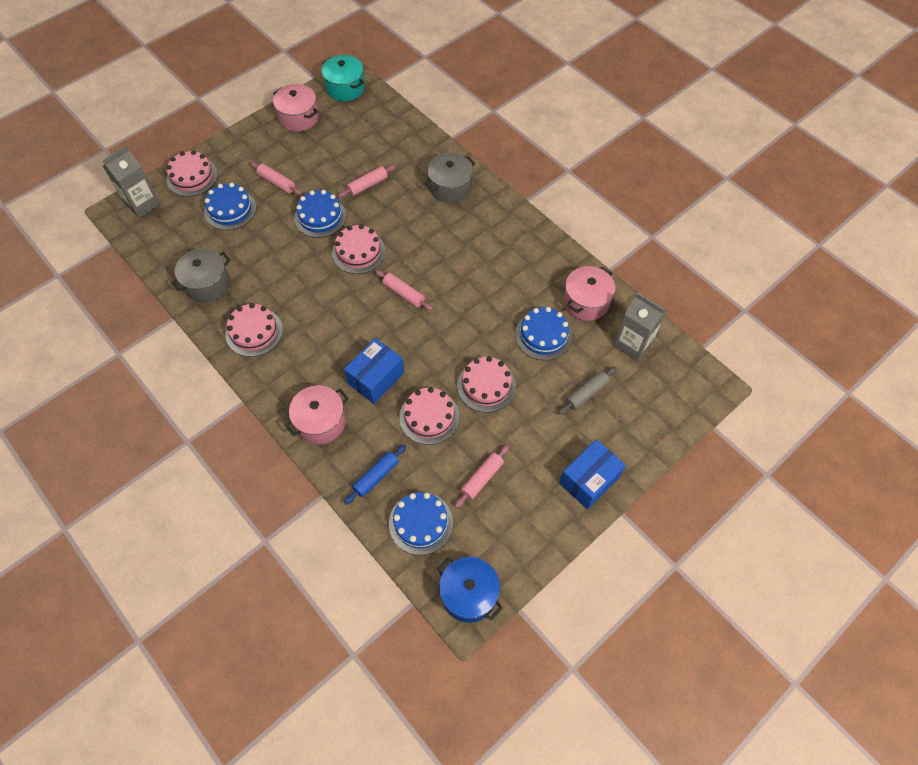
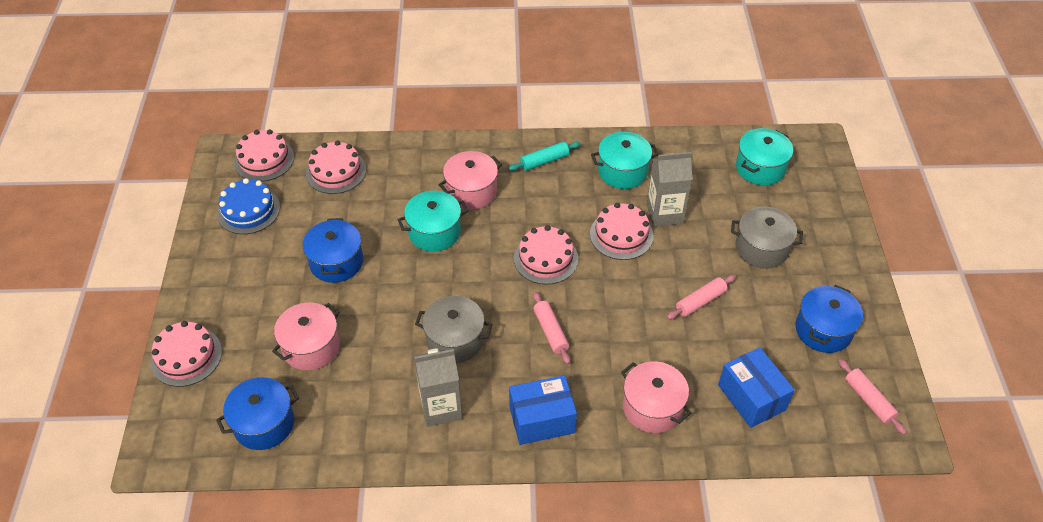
blue cake: [204,183,256,230] [294,190,346,238] [389,492,453,555] [515,307,572,360] = 4 -> [217,178,280,234] = 1
blue pot: [437,557,503,623] = 1 -> [216,377,299,450] [303,218,363,283] [795,285,863,353] = 3
blue rolling pin: [344,445,406,505] = 1 -> none = 0
grey rolling pin: [558,367,617,415] = 1 -> none = 0
pink rolling pin: [250,162,302,195] [338,165,396,198] [375,270,433,311] [455,445,509,508] = 4 -> [533,291,570,364] [667,275,736,320] [838,359,907,435] = 3
turquoise pot: [322,55,365,101] = 1 -> [397,191,468,252] [591,132,659,189] [736,128,793,186] = 3
turquoise rolling pin: none = 0 -> [508,142,581,171] = 1

